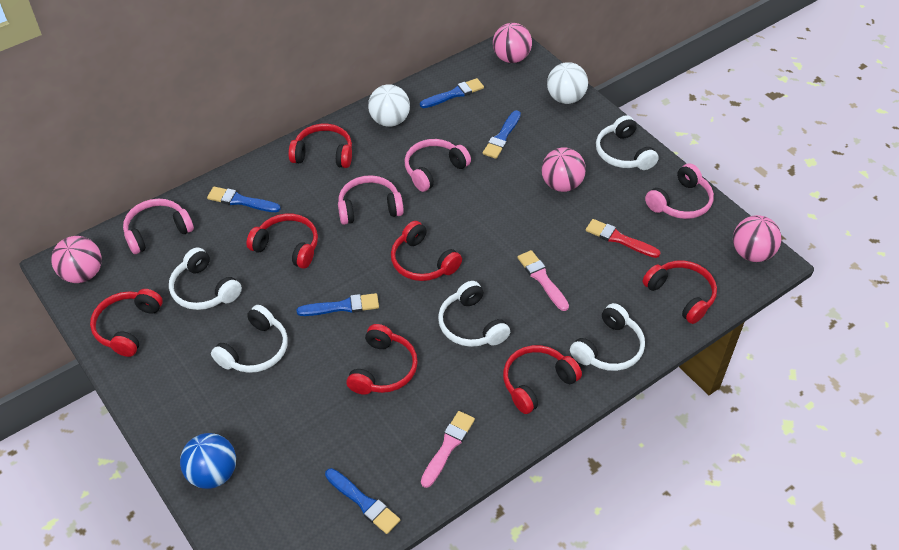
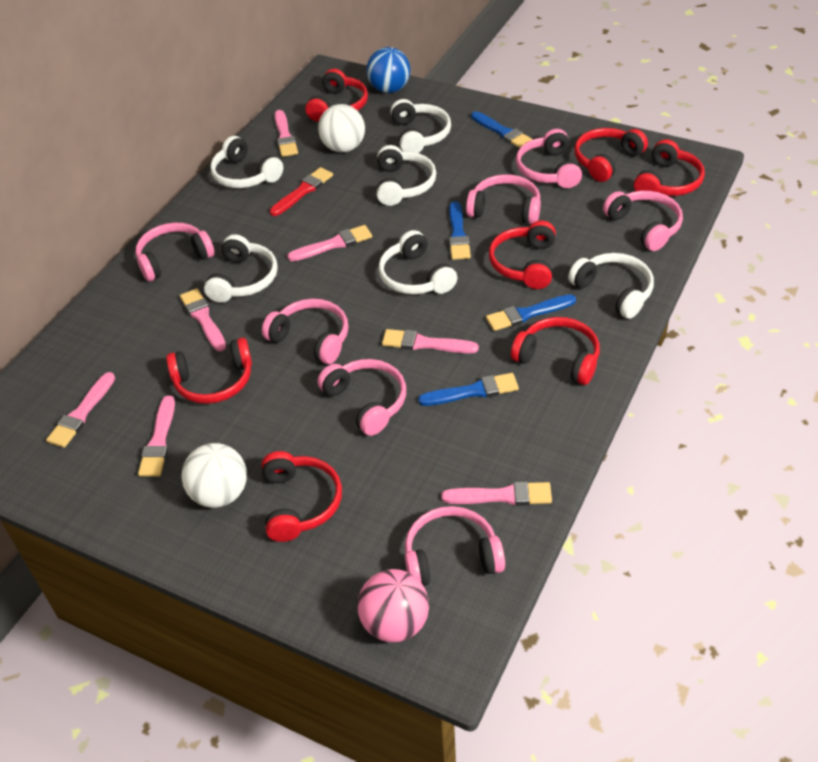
blue brush: [207,186,281,212] [296,293,379,316] [325,468,400,534] [420,78,484,108] [483,110,521,159] = 5 -> [418,373,519,406] [449,201,471,260] [471,111,533,148] [486,294,576,331] = 4
pink ball: [51,236,102,283] [493,23,532,63] [542,147,586,192] [733,215,782,262] = 4 -> [358,569,429,642] = 1
pink brush: [421,411,475,488] [517,250,569,311] = 2 -> [46,372,115,448] [138,395,175,477] [180,289,226,351] [275,110,298,157] [287,225,372,261] [382,329,479,353] [441,481,552,506] = 7
pink headphones: [123,199,194,254] [338,175,404,225] [405,139,471,192] [645,164,714,219] = 4 -> [135,222,215,281] [262,299,348,364] [317,359,406,436] [405,506,505,586] [466,174,541,224] [516,129,582,188] [603,191,683,251] = 7
white headphones: [169,247,242,310] [211,305,288,373] [438,281,510,347] [570,303,645,371] [596,115,659,170] = 5 -> [204,234,278,303] [210,136,283,188] [377,145,436,206] [378,230,457,294] [391,99,451,153] [568,253,654,319] = 6

